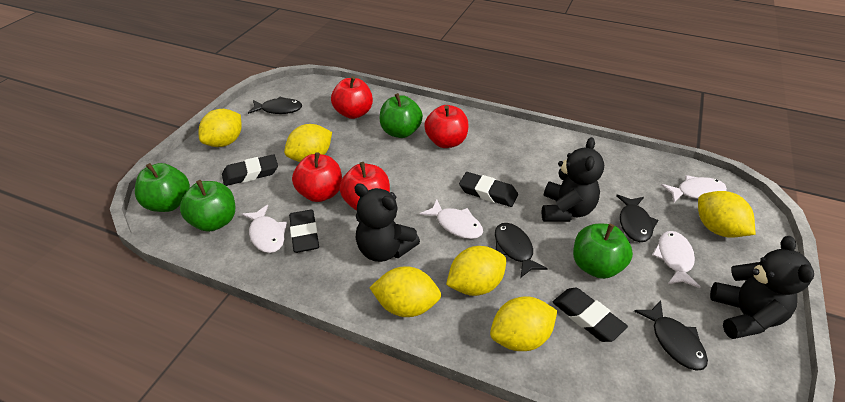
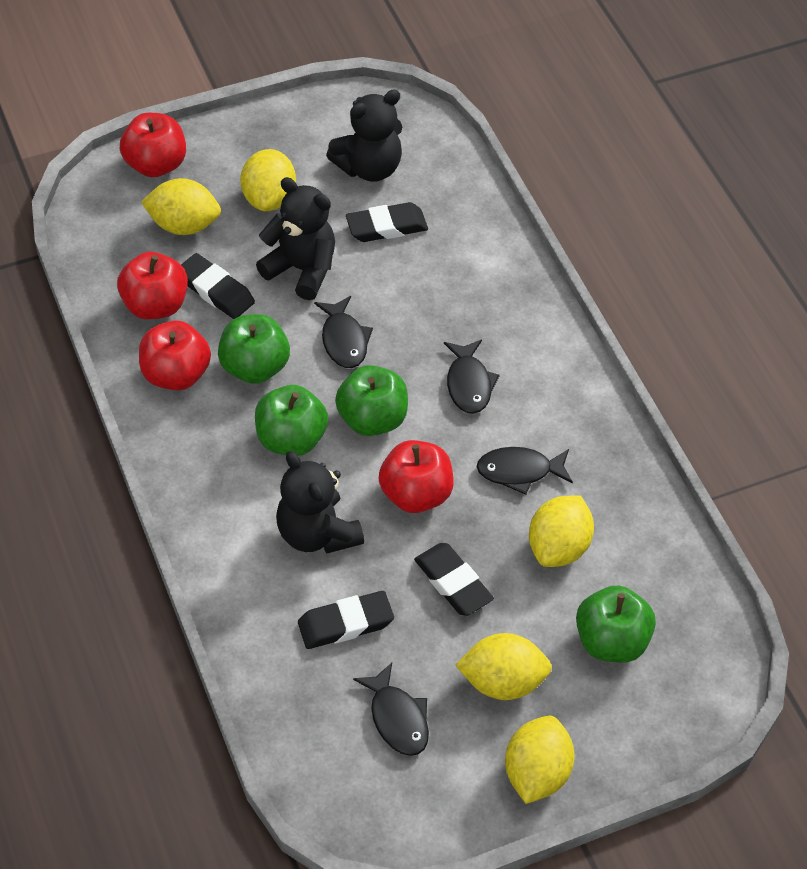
white fish: [241,205,287,253] [420,199,483,239] [652,231,700,288] [661,175,727,202] = 4 -> none = 0
yellow lemon: [199,109,242,147] [284,124,332,162] [369,266,441,317] [446,246,506,296] [490,296,557,351] [698,191,755,238] = 6 -> [141,178,221,235] [240,149,296,211] [455,633,552,700] [505,715,575,804] [529,495,594,567] = 5

